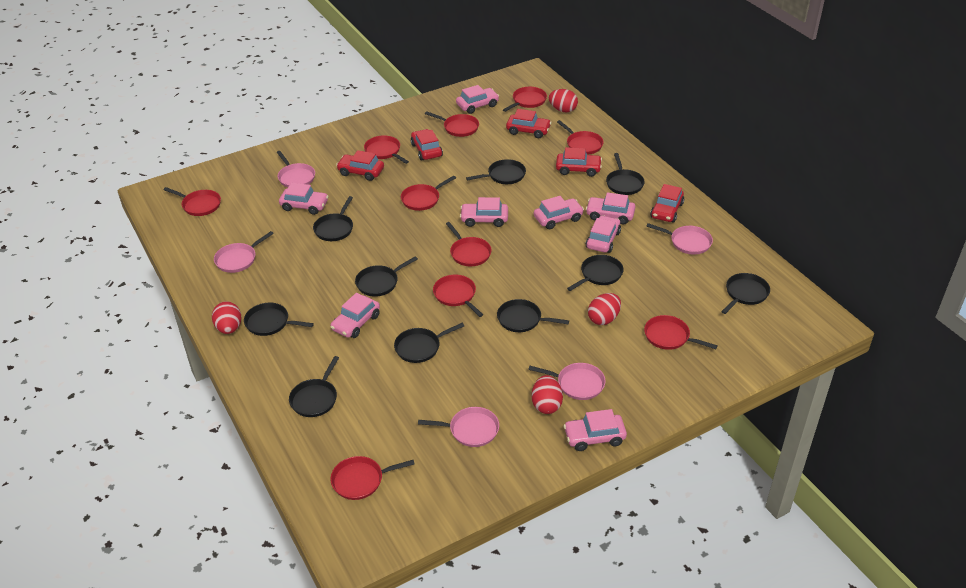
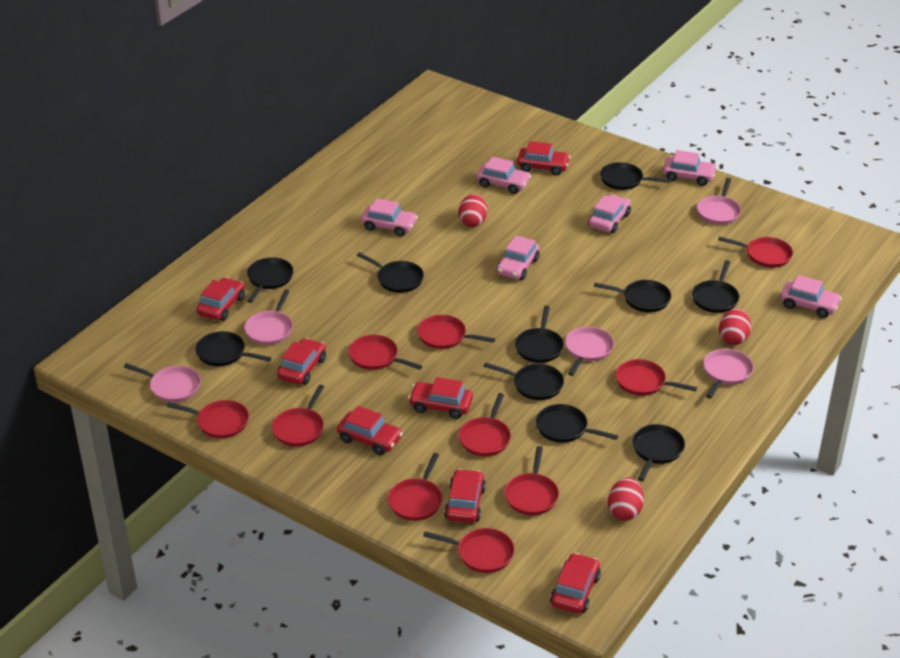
pink car: [279,183,329,215] [330,293,380,338] [456,85,499,114] [460,197,508,227] [534,196,584,229] [564,409,627,451] [586,193,636,224] [586,215,621,253] = 8 -> [361,198,418,237] [476,157,531,194] [496,235,540,280] [588,195,631,233] [663,150,717,186] [780,275,842,318] = 6
red car: [336,150,384,181] [411,129,443,161] [506,109,551,138] [556,147,602,177] [650,184,684,222] = 5 -> [196,277,245,321] [277,338,326,385] [337,406,403,455] [408,377,473,419] [444,469,486,523] [517,141,570,176] [550,553,601,614] = 7
red egg: [212,301,241,334] [532,375,563,414] [549,89,578,112] [588,293,621,325] = 4 -> [458,194,487,227] [608,477,644,521] [719,308,751,345] = 3

